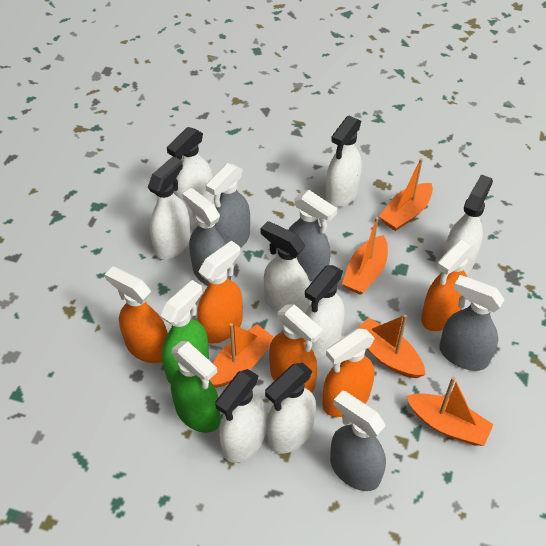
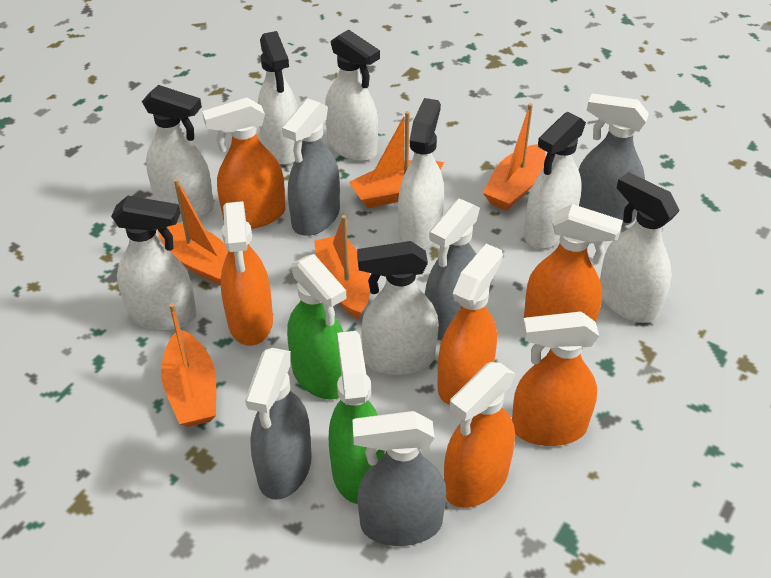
orange spray bottle: [104,266,168,363] [197,240,243,344] [269,304,323,393] [323,329,375,417] [421,240,475,331] = 5 -> [202,98,286,229] [221,201,273,346] [437,244,503,405] [444,362,516,508] [512,312,599,446] [524,204,623,322] = 6

